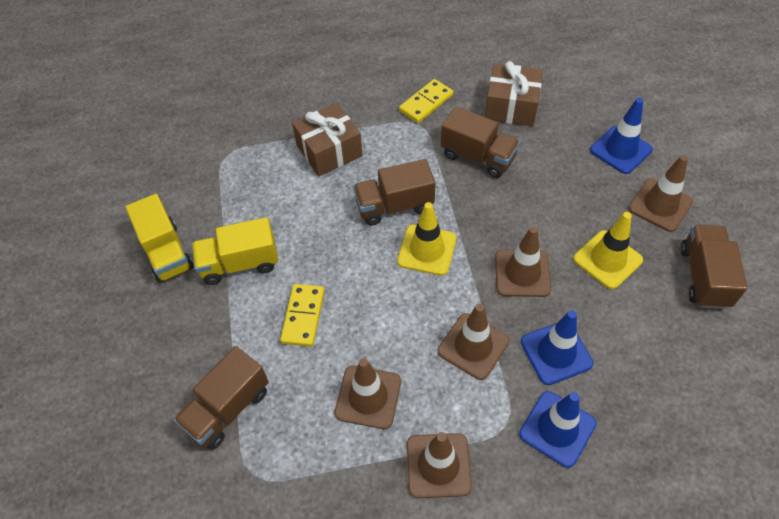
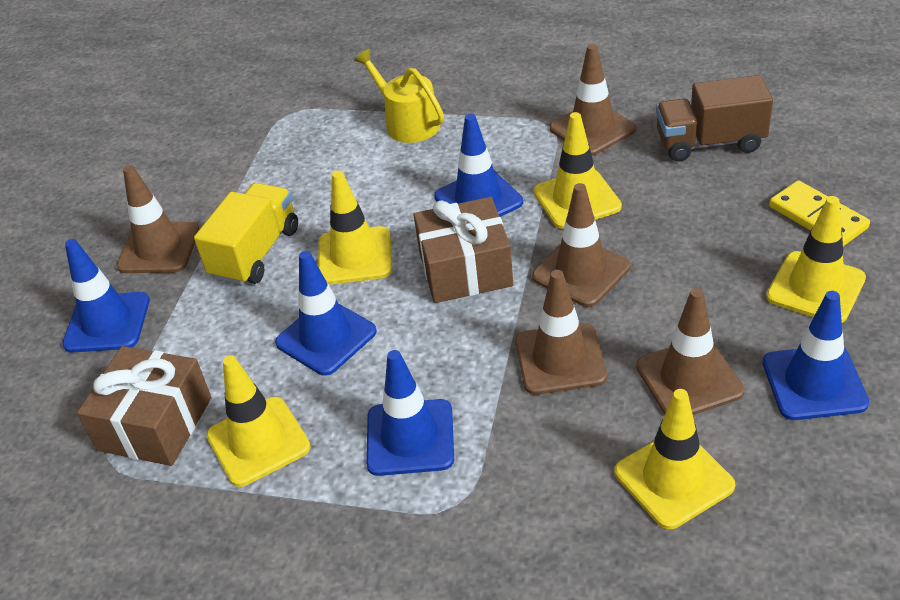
blue traffic cone: [519,391,596,468] [521,310,594,385] [590,98,653,174] = 3 -> [62,239,150,352] [275,251,377,376] [366,350,454,476] [434,114,523,217] [763,291,869,420] = 5
brown truck: [174,346,269,450] [353,159,435,226] [441,106,520,178] [681,225,748,309] = 4 -> [656,75,773,162] = 1
yellow domino: [280,284,325,347] [399,79,453,123] = 2 -> [769,180,870,246] = 1
yellow traffic cone: [397,202,456,276] [573,212,643,289] = 2 -> [206,355,311,487] [318,170,392,285] [533,112,622,229] [614,389,735,529] [766,196,866,323] = 5
yellow truck: [125,194,194,283] [192,217,279,285] = 2 -> [194,183,298,285] = 1
yellow watering can: none = 0 -> [354,49,444,143] = 1

